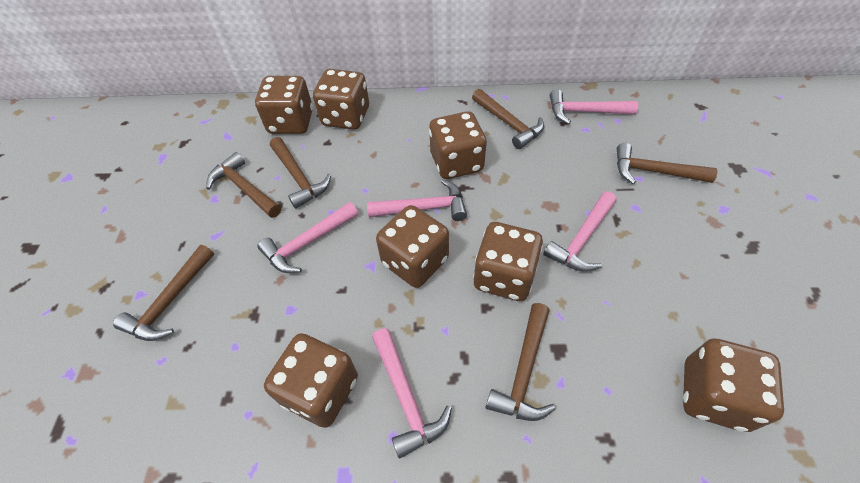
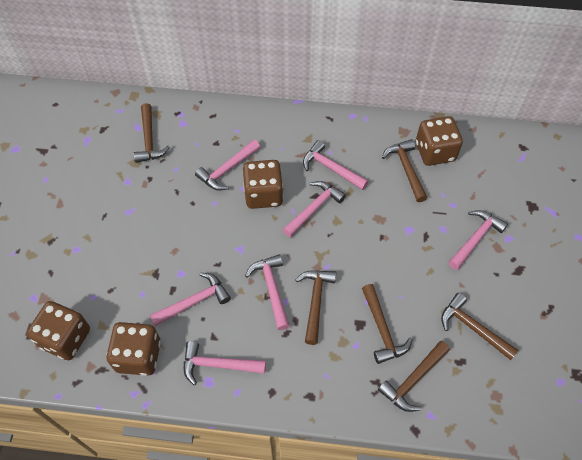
brown dice: [255,76,313,134] [264,333,358,428] [313,69,369,130] [376,205,449,288] [429,111,487,179] [473,222,543,301] [683,339,784,432] = 7 -> [27,301,90,360] [106,322,161,376] [243,160,283,209] [416,116,463,166] = 4
pink hammer: [257,202,358,273] [367,179,467,221] [372,328,452,459] [543,191,617,272] [550,89,638,124] = 5 -> [149,273,231,326] [184,341,266,385] [195,140,260,190] [245,254,290,330] [283,181,346,238] [303,140,369,190] [448,210,508,270] = 7

